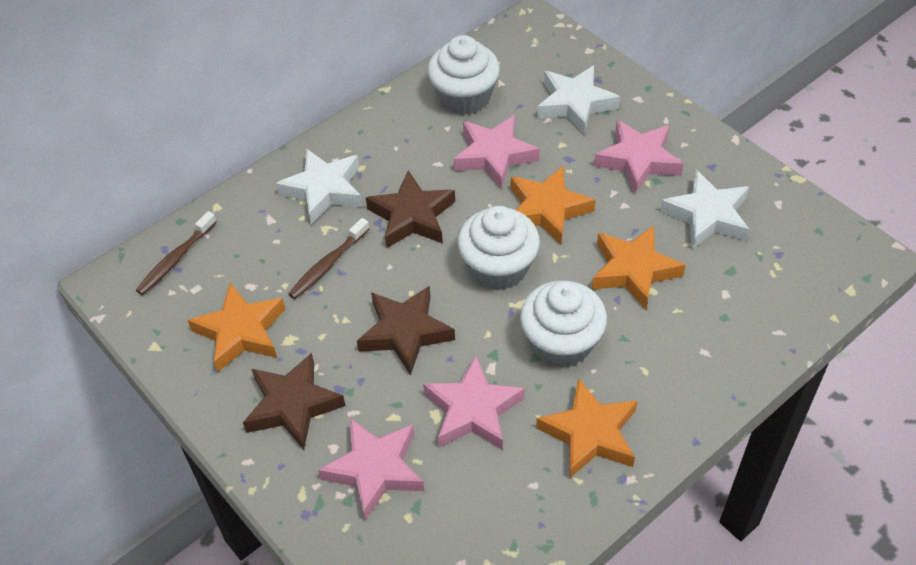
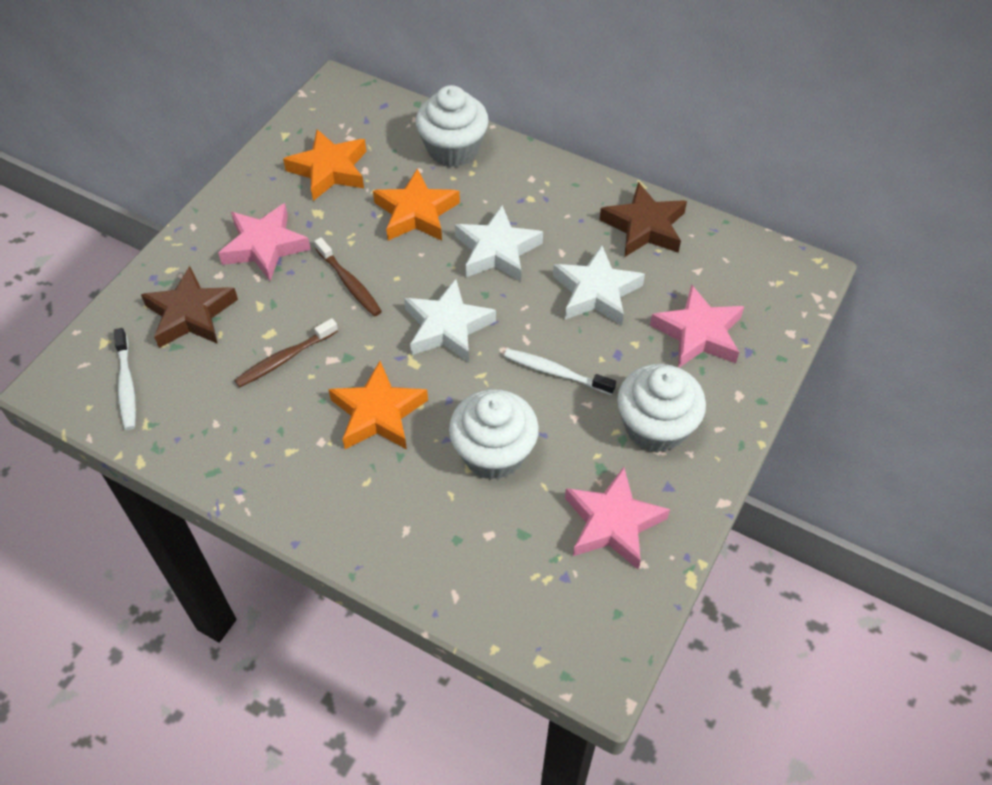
brown star: [243,353,346,450] [357,286,455,375] [366,170,455,248] = 3 -> [141,266,238,348] [599,182,687,257] = 2
orange star: [187,283,285,372] [511,166,595,244] [536,378,638,478] [592,225,686,309] = 4 -> [283,129,367,201] [328,361,428,449] [373,169,460,241] = 3
pink star: [318,418,424,521] [423,356,525,450] [453,115,540,189] [594,120,683,194] = 4 -> [218,203,311,281] [565,467,670,569] [650,284,744,368] = 3
white toothbrush: none = 0 -> [114,328,136,430] [504,349,616,395] = 2

